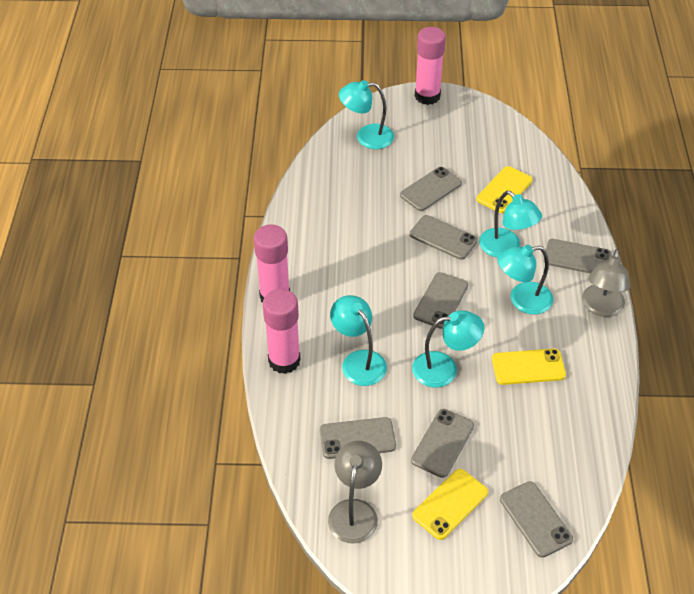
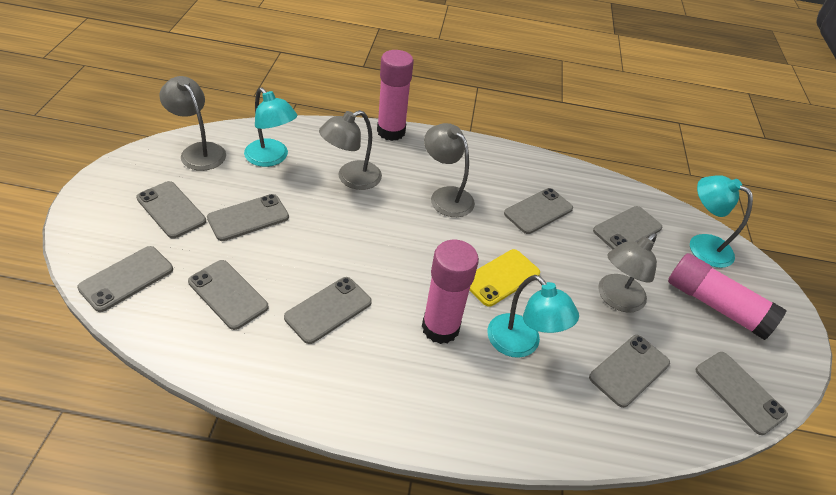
grey lamp: [328,441,382,544] [582,249,630,317] = 2 -> [159,76,226,171] [319,110,382,190] [424,123,475,217] [598,233,657,313] = 4
grey phone: [320,417,396,459] [400,167,462,211] [410,215,478,260] [411,409,474,478] [413,272,468,329] [500,481,573,558] [544,239,612,274] = 7 -> [77,246,173,312] [136,181,206,238] [188,260,269,330] [207,194,289,241] [284,277,372,344] [504,188,573,234] [589,335,670,408] [593,206,663,250] [696,352,788,435] = 9
turquoise lamp: [330,295,387,386] [339,80,394,149] [412,310,484,387] [479,191,542,258] [497,245,553,315] = 5 -> [244,88,297,167] [487,275,579,358] [690,175,753,268] = 3
yellow phone: [412,469,488,540] [477,166,533,213] [492,349,566,385] = 3 -> [469,249,540,307] = 1

